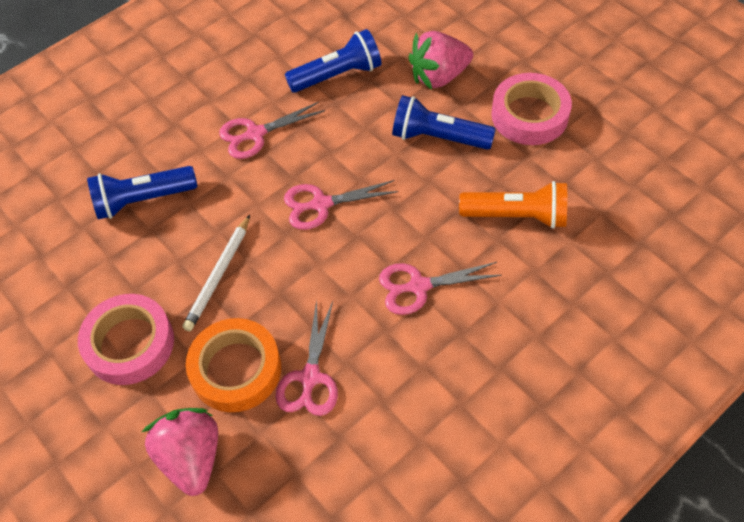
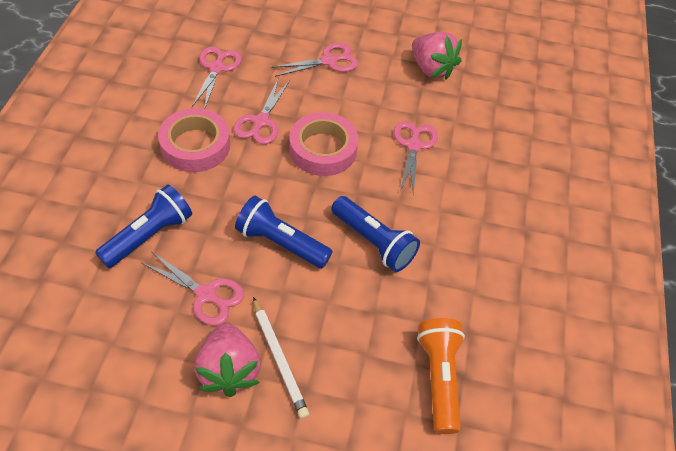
orange tape: [186,318,281,412] = 1 -> none = 0
pink scissors: [219,102,325,159] [275,300,338,416] [284,180,399,230] [379,262,502,315] = 4 -> [142,252,244,326] [192,47,242,109] [233,80,290,144] [271,43,358,77] [394,121,438,195] = 5

